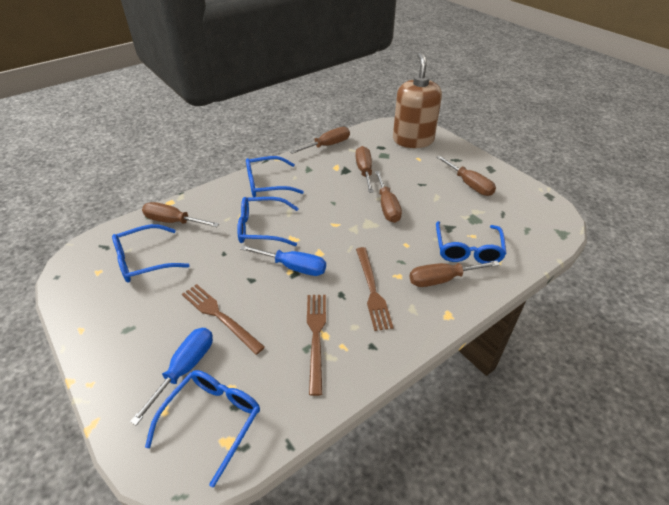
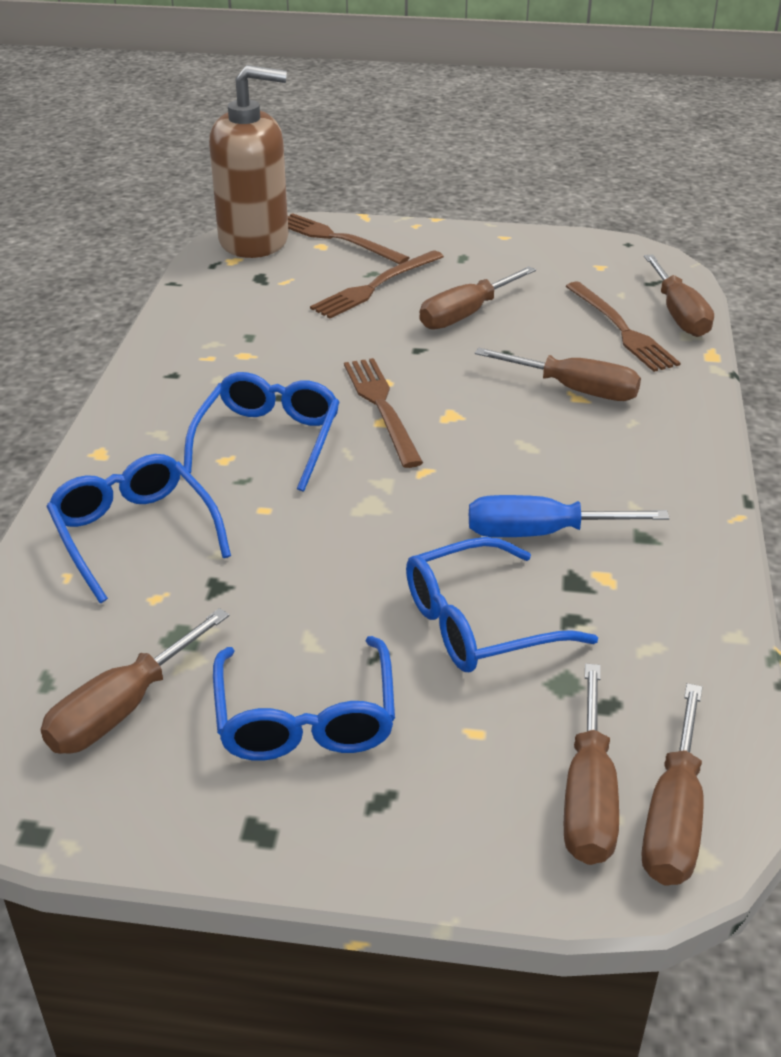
blue glasses: [112,224,190,283] [145,370,260,487] [237,197,299,246] [246,156,304,197] [436,221,507,264] = 5 -> [46,454,231,603] [184,372,340,491] [213,636,395,761] [406,537,598,672] = 4
blue screwdriver: [130,328,213,426] [240,245,326,276] = 2 -> [469,495,670,537] = 1
brown fork: [182,284,265,355] [307,295,326,396] [356,247,394,331] = 3 -> [288,213,409,264] [310,250,444,318] [344,358,423,468] [565,282,680,372] = 4

